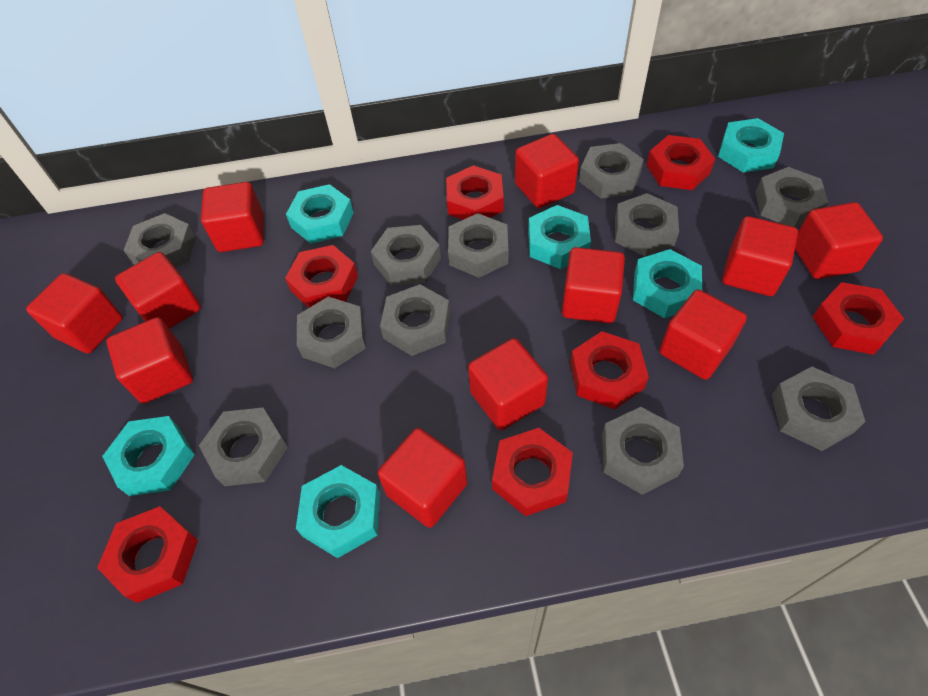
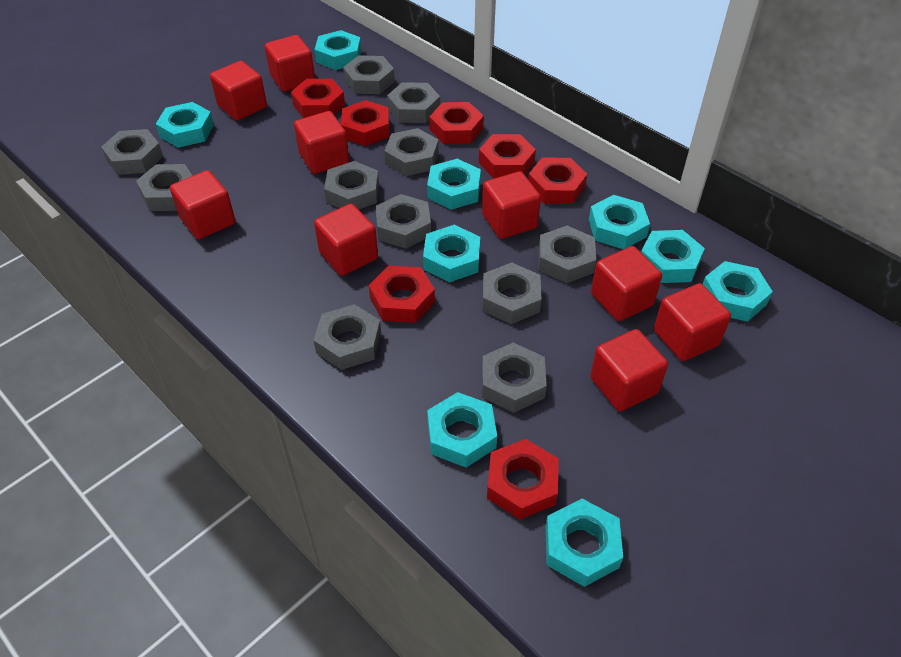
red cube: [26,273,123,354] [106,317,193,404] [115,252,201,329] [201,182,264,252] [378,428,467,528] [468,338,548,430] [515,134,579,208] [562,247,625,323] [659,289,747,380] [722,216,798,296] [795,202,883,279] = 11 -> [170,170,235,239] [210,61,267,121] [265,35,315,92] [294,111,349,174] [314,204,378,276] [482,171,541,239] [590,329,668,411] [591,246,662,321] [654,283,731,361] = 9
turquoise nut: [102,416,195,496] [286,184,354,244] [296,465,380,558] [528,205,591,269] [633,249,702,318] [718,118,784,173] = 6 -> [156,102,214,148] [314,30,362,70] [423,225,480,282] [427,159,481,210] [427,392,497,468] [545,499,623,587] [589,195,650,249] [641,230,705,283] [703,261,773,322] = 9

